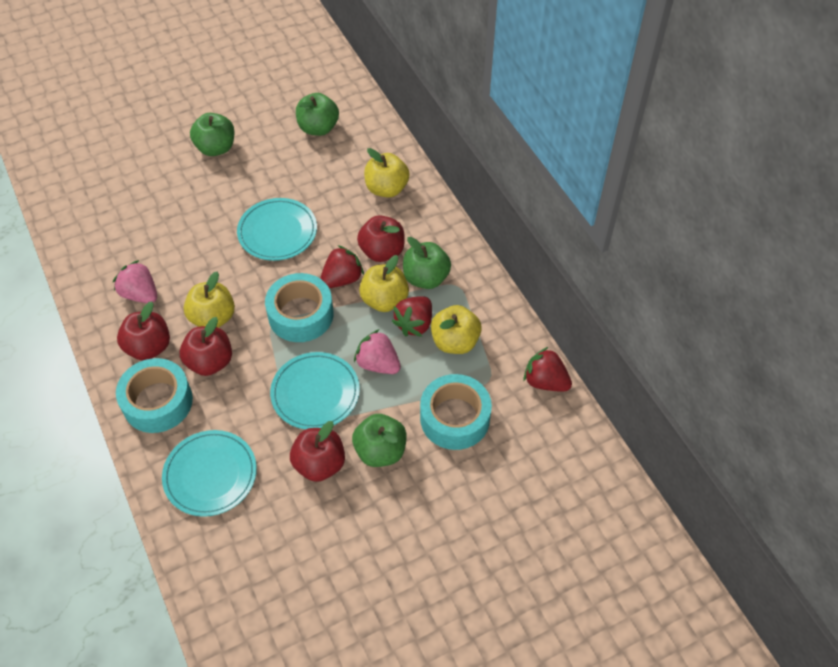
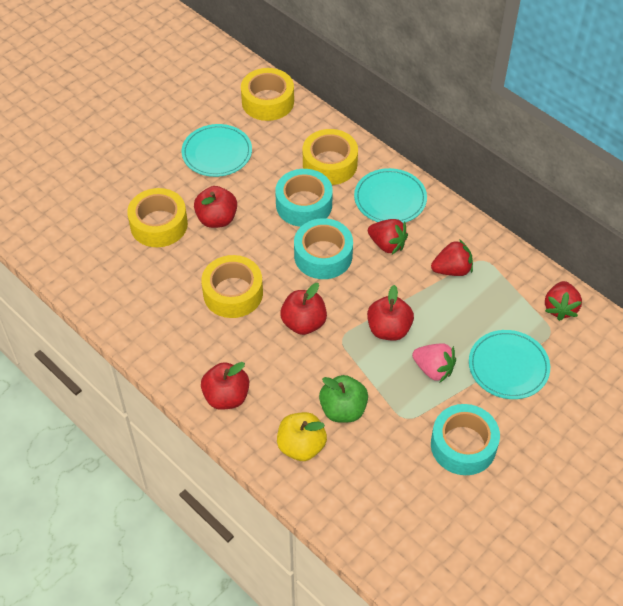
green apple: [190,113,235,156] [296,93,339,136] [352,414,407,467] [403,237,451,289] = 4 -> [319,375,368,423] = 1
pink strawberry: [113,260,157,303] [354,329,401,374] = 2 -> [412,343,456,382] = 1
yellow apple: [184,272,235,328] [359,255,409,312] [364,148,410,198] [431,305,482,354] = 4 -> [277,412,327,461] = 1
yellow tape: none = 0 -> [127,188,188,247] [201,255,263,318] [241,68,294,121] [303,129,358,185] = 4

